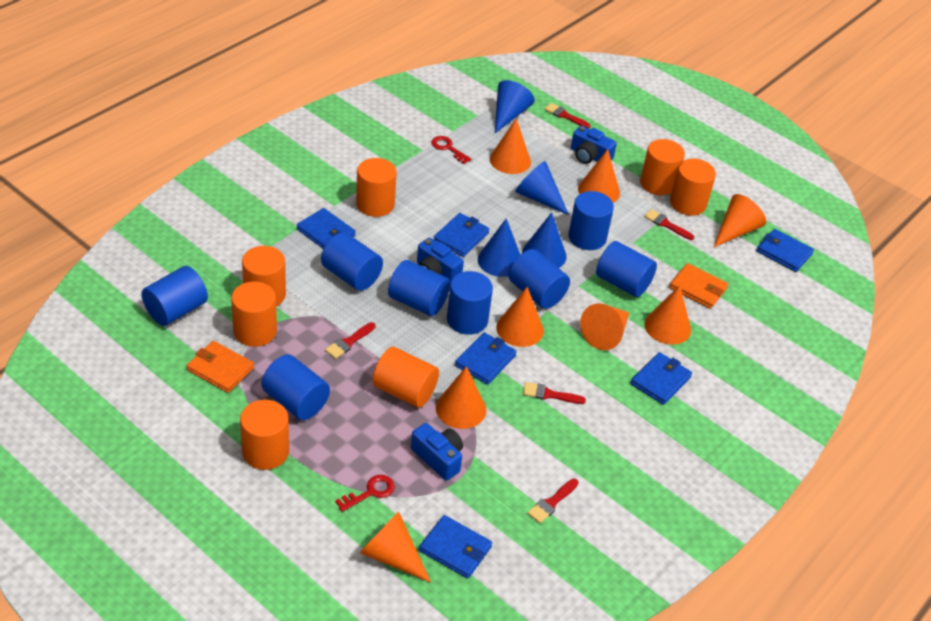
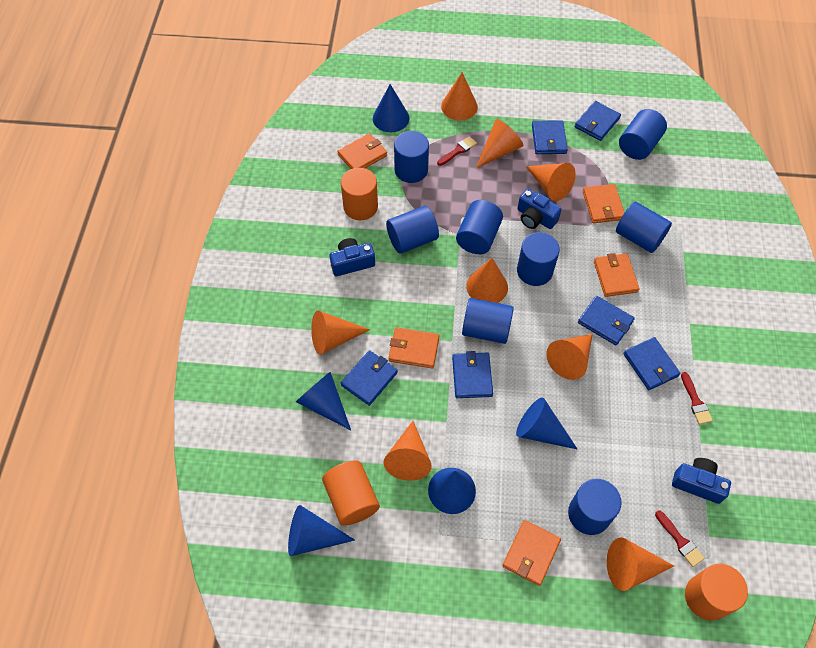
blue cone: [478,218,520,277] [495,80,534,133] [515,161,569,215] [522,212,567,268] = 4 -> [288,505,355,556] [296,372,351,430] [373,84,409,132] [428,468,476,514] [516,398,578,450] = 5
orange cylinder: [231,282,277,347] [240,400,289,470] [242,246,286,307] [356,158,397,217] [372,347,439,408] [640,139,685,195] [670,159,716,216] = 7 -> [322,460,380,525] [341,168,378,220] [685,564,748,621] = 3
orange wallet: [187,341,254,393] [669,263,728,309] = 2 -> [337,133,387,169] [389,327,440,369] [502,520,561,586] [583,184,625,223] [594,253,639,297] = 5
red brush: [325,322,376,359] [523,382,586,404] [527,479,579,523] [544,103,591,128] [644,209,694,240] = 5 -> [437,136,477,166] [655,510,705,567] [681,372,713,425] = 3
red key: [335,475,395,512] [431,136,472,164] = 2 -> none = 0

